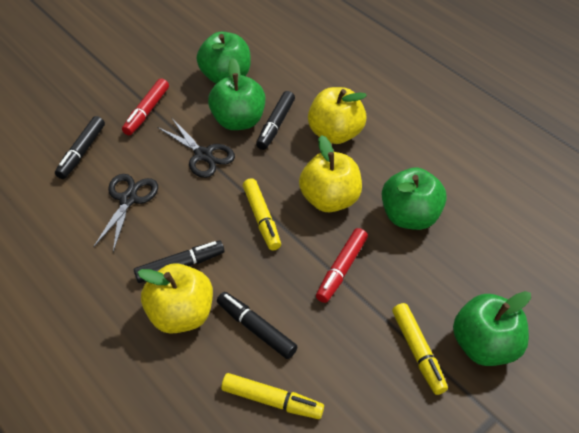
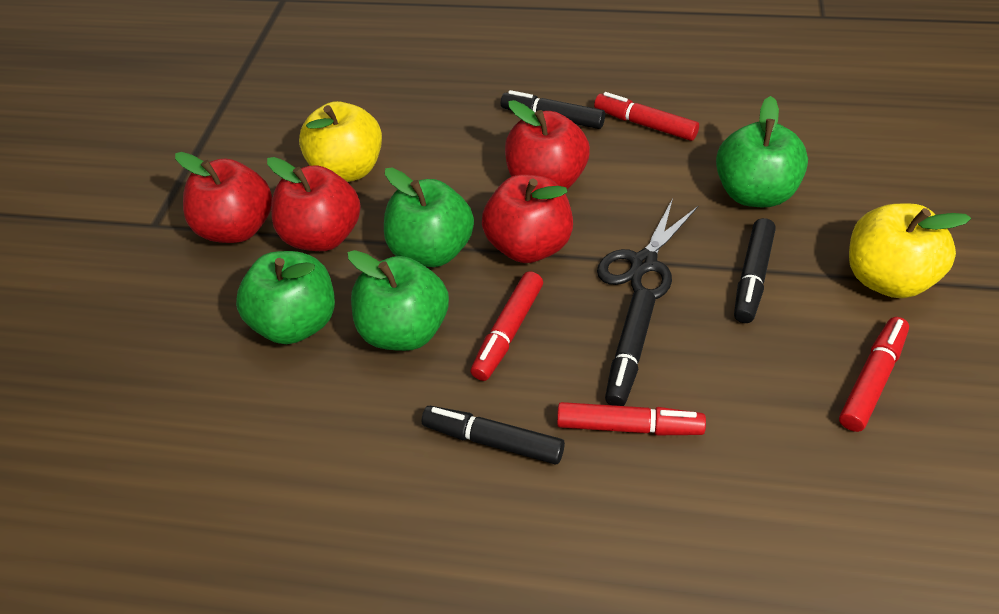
black scissors: [93,174,158,252] [157,117,235,178] = 2 -> [597,198,698,299] = 1
red apple: none = 0 -> [175,152,272,243] [267,157,361,251] [482,174,573,263] [505,100,590,189] = 4
red marker: [122,78,169,135] [316,228,368,303] = 2 -> [471,271,543,381] [557,402,706,435] [594,92,699,141] [839,317,909,432] = 4
yellow apple: [137,263,213,334] [299,135,362,212] [308,87,367,144] = 3 -> [299,101,382,182] [849,203,971,298] = 2
yellow marker: [221,373,324,419] [243,178,281,250] [392,303,448,395] = 3 -> none = 0

